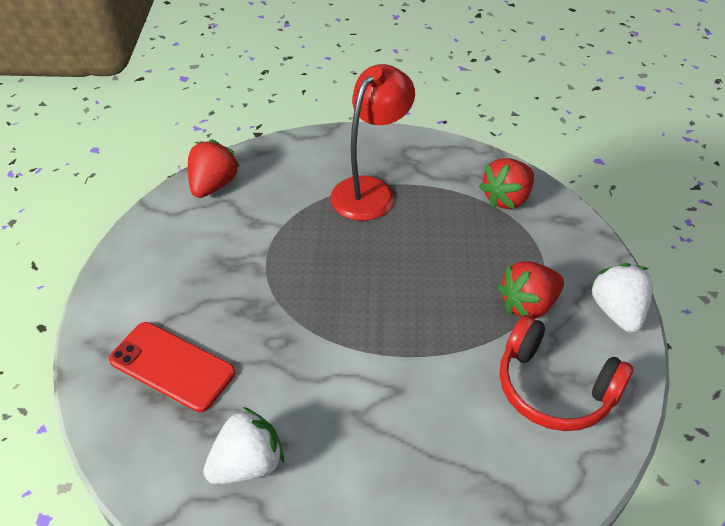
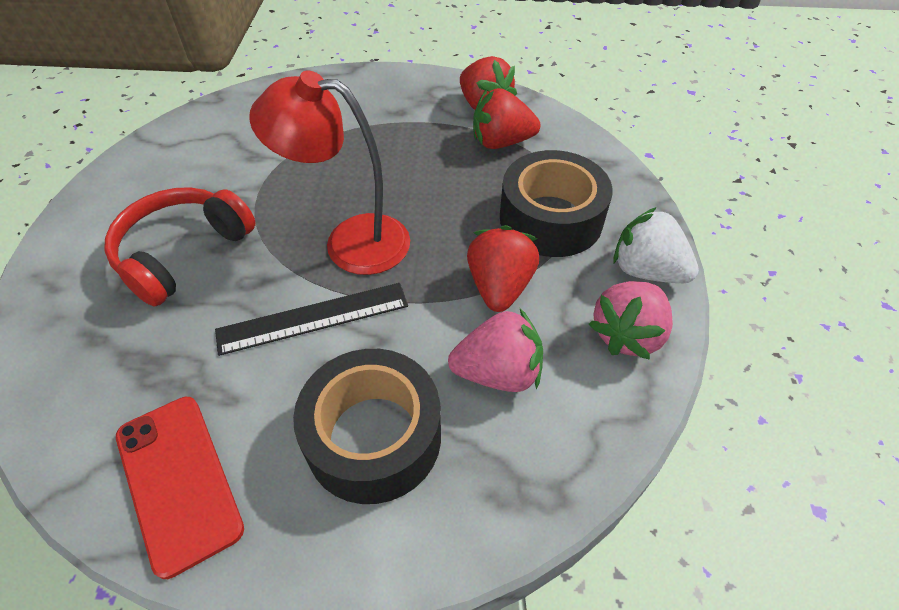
black ruler: none = 0 -> [215,283,408,356] = 1
black tape: none = 0 -> [293,349,441,504] [500,150,613,257] = 2
pink strawberry: none = 0 -> [448,309,543,392] [589,281,673,360] = 2
white strawberry: [203,407,284,484] [590,263,653,333] = 2 -> [613,207,699,283] = 1

